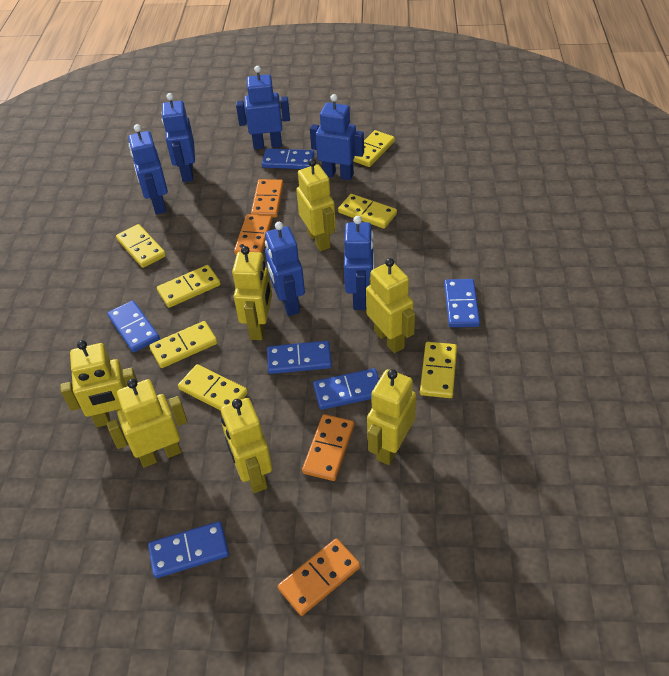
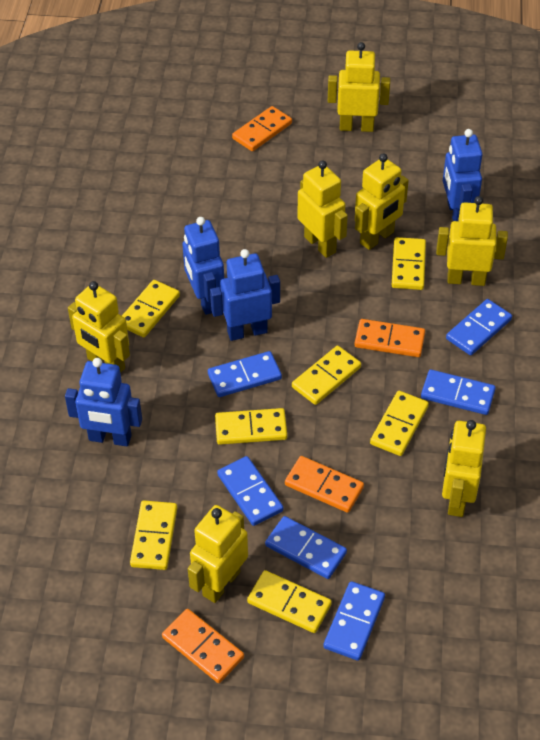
blue robot: [128,124,168,215] [162,93,195,182] [236,66,290,149] [265,222,305,316] [310,94,364,180] [344,216,374,310] = 6 -> [65,358,142,446] [182,217,224,315] [210,249,280,341] [443,129,482,221] = 4

